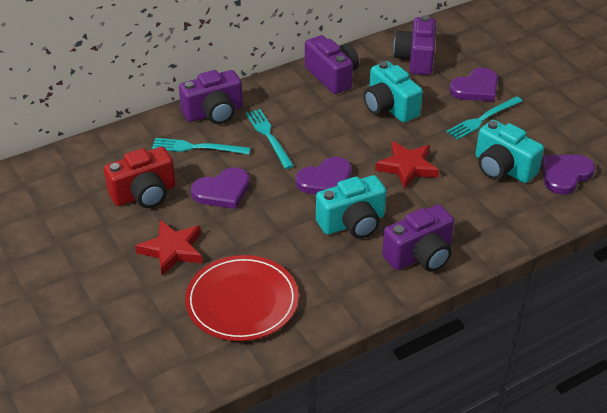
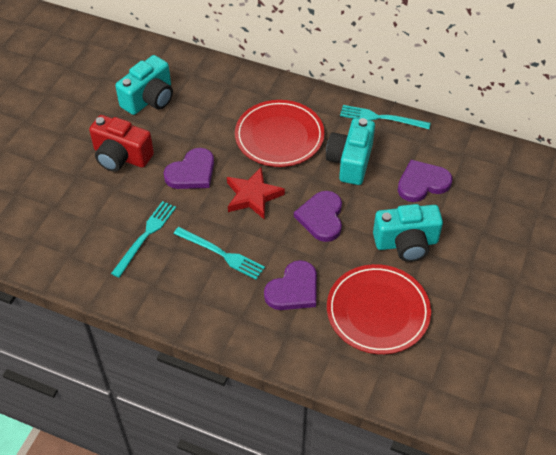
purple camera: [179,70,243,124] [305,35,359,94] [382,205,454,272] [393,15,436,75] = 4 -> none = 0
red plate: [185,255,299,341] = 1 -> [235,100,325,167] [327,264,431,354] = 2
red star: [135,220,203,276] [375,141,439,189] = 2 -> [227,168,285,220] = 1

